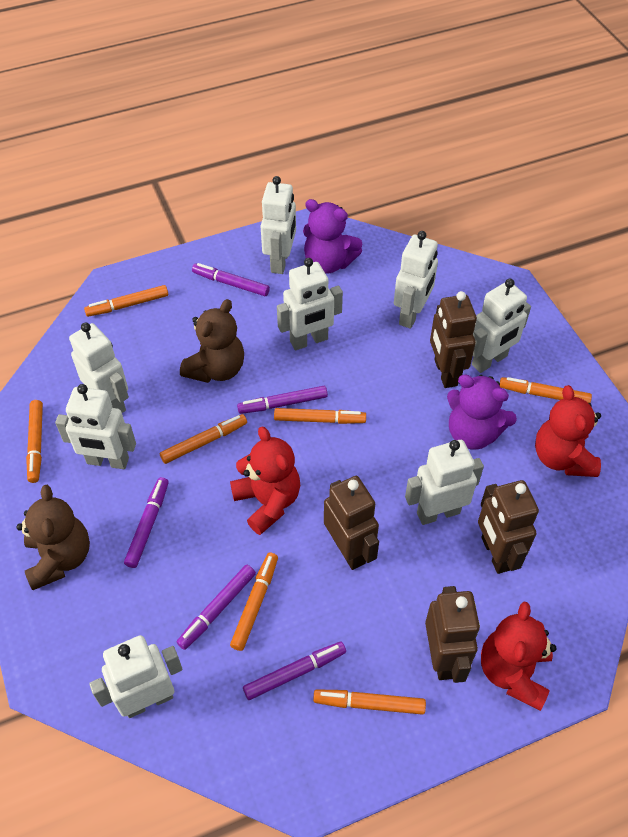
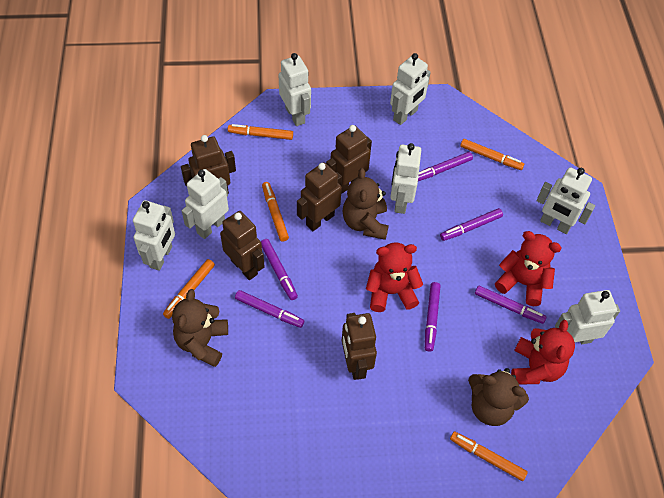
brown robot: [324,476,379,570] [425,586,480,683] [430,291,477,388] [478,480,539,574] = 4 -> [181,135,236,194] [220,211,265,280] [297,162,342,231] [326,125,372,194] [342,313,377,380] = 5
brown teddy bear: [16,485,90,590] [180,299,244,383] = 2 -> [172,289,228,367] [342,168,389,240] [468,368,529,426] = 3
orange marker: [26,400,43,483] [84,285,168,317] [160,414,247,464] [230,553,278,651] [274,408,366,424] [313,689,426,715] [499,377,592,403] = 7 -> [163,259,215,319] [228,124,293,140] [262,182,289,241] [450,432,528,481] [460,139,524,170] = 5
purple marker: [124,477,169,568] [177,565,256,650] [192,263,270,296] [237,386,328,414] [243,642,346,700] = 5 -> [235,290,304,328] [261,239,298,300] [418,152,473,181] [425,282,441,352] [440,208,503,241] [475,286,547,324] = 6
purple teddy bear: [303,199,362,274] [447,374,517,450] = 2 -> none = 0
white robot: [55,384,136,469] [69,322,129,413] [89,635,183,718] [261,176,296,274] [277,258,343,350] [394,231,438,329] [405,440,484,525] [472,279,531,373] = 8 -> [133,200,175,271] [182,169,229,239] [279,53,311,126] [390,53,431,125] [390,143,421,214] [537,167,595,234] [555,290,620,344] = 7

